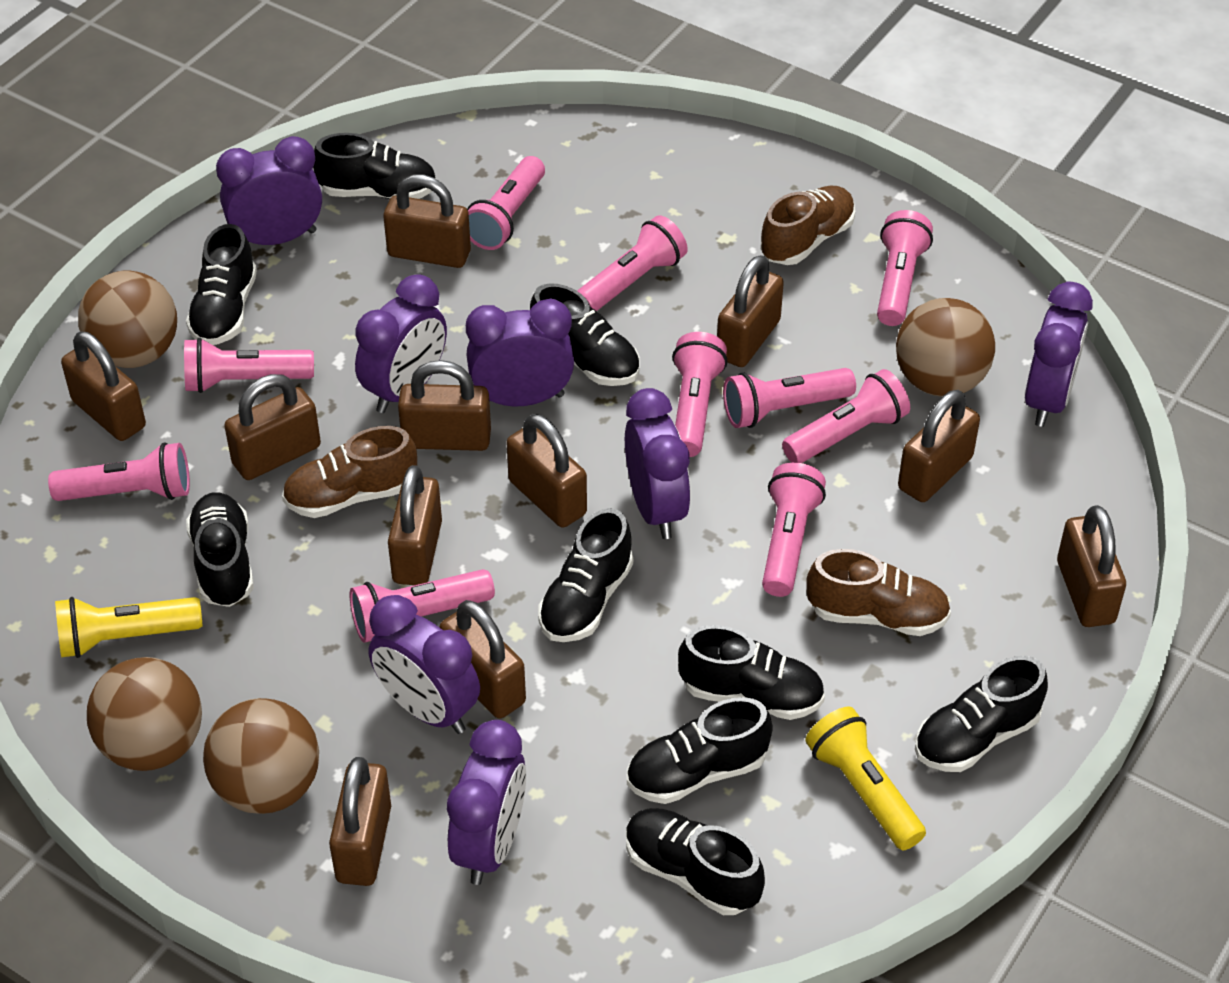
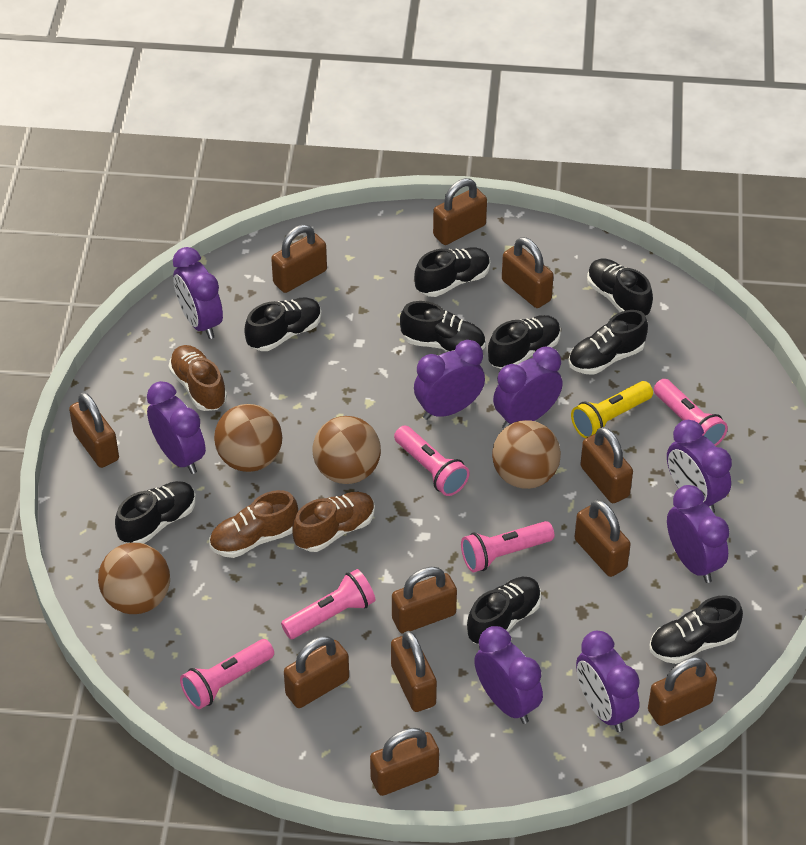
pink flashlight: [48,442,190,501] [184,338,314,393] [349,569,495,643] [467,156,545,250] [577,215,688,311] [672,332,728,457] [723,368,856,428] [762,462,826,597] [782,369,910,463] [877,210,933,326] = 10 -> [180,639,274,709] [281,569,375,639] [394,425,470,496] [461,521,554,572] [654,379,728,446] = 5
purple clock: [216,136,322,245] [355,274,447,413] [368,595,480,734] [447,720,526,885] [466,299,574,407] [625,388,691,539] [1025,282,1093,427] = 7 -> [147,381,206,474] [173,247,223,339] [414,340,485,420] [474,626,543,724] [493,347,563,429] [576,631,640,732] [667,420,732,513] [667,485,729,583] = 8
yellow flashlight: [55,597,202,658] [805,707,926,850] = 2 -> [571,381,653,438] = 1

